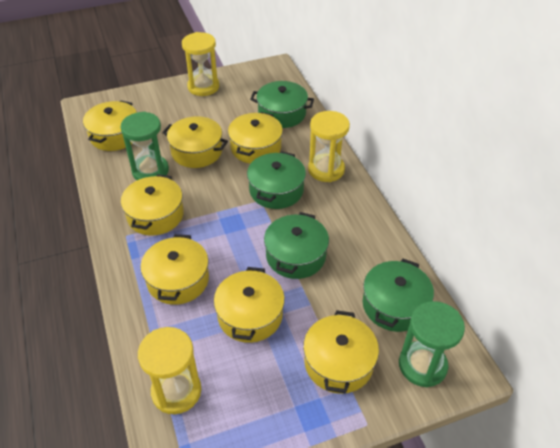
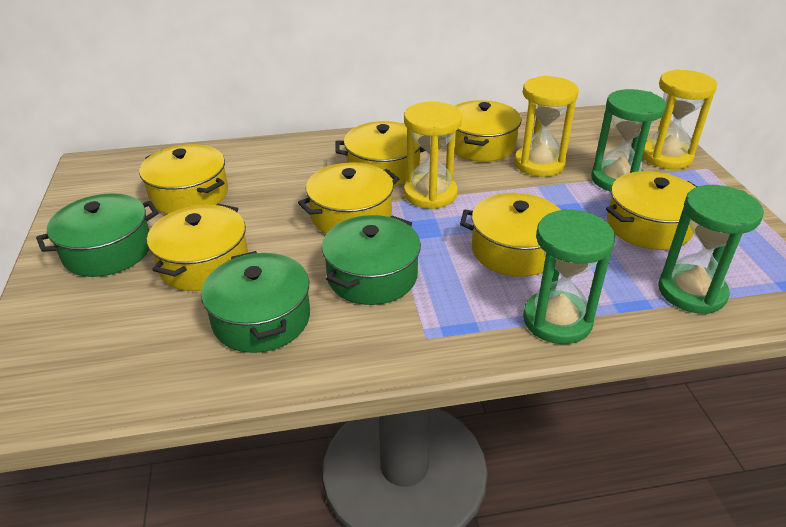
green hourglass: [121,112,169,180] [399,301,465,387] = 2 -> [523,209,615,344] [591,89,666,192] [658,185,764,314] = 3
green pot: [247,151,306,209] [250,81,314,128] [264,212,329,279] [363,259,434,332] = 4 -> [36,193,158,277] [201,251,310,353] [322,215,421,305] = 3

